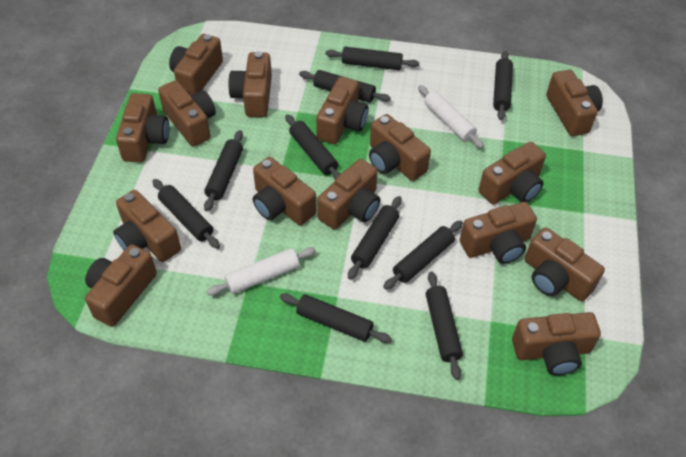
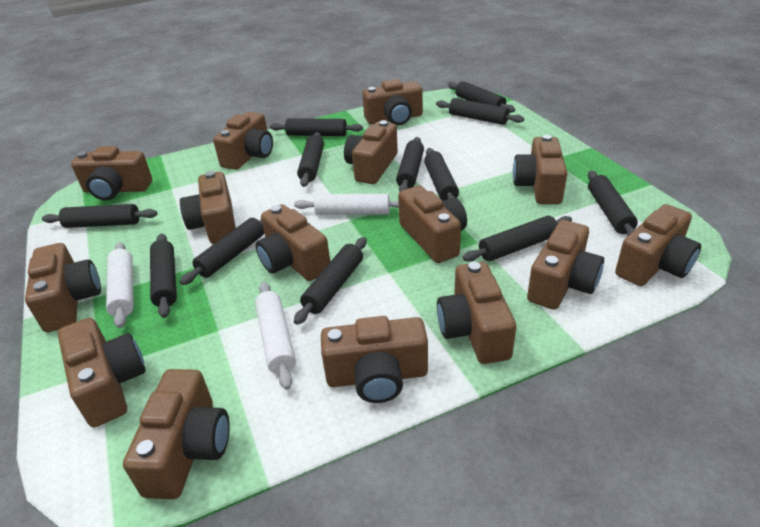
black rolling pin: [152,179,220,249] [204,130,243,211] [280,293,392,343] [285,114,341,180] [299,70,391,103] [326,47,419,70] [348,196,402,280] [383,220,463,290] [426,272,463,380] [493,51,513,120] = 10 -> [42,204,158,228] [150,233,177,318] [180,218,264,285] [270,118,363,136] [294,237,367,325] [297,132,324,187] [396,137,424,192] [424,148,459,201] [436,98,524,125] [448,81,515,113] [462,216,572,262] [588,170,638,236] = 12
white rolling pin: [207,247,316,296] [418,85,484,148] = 2 -> [106,242,134,328] [255,282,296,390] [294,194,399,215] = 3

